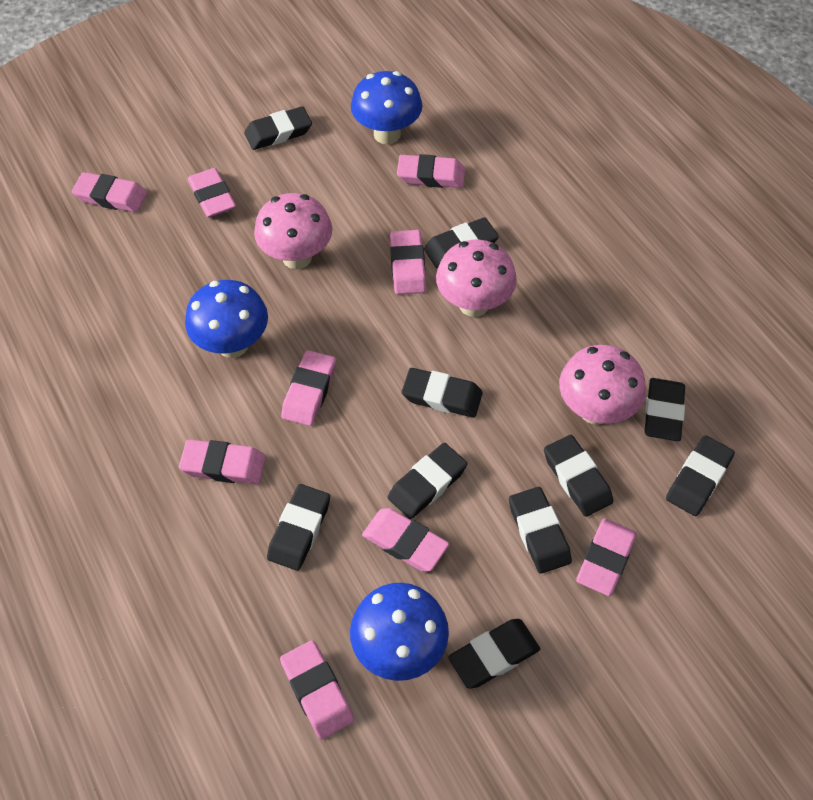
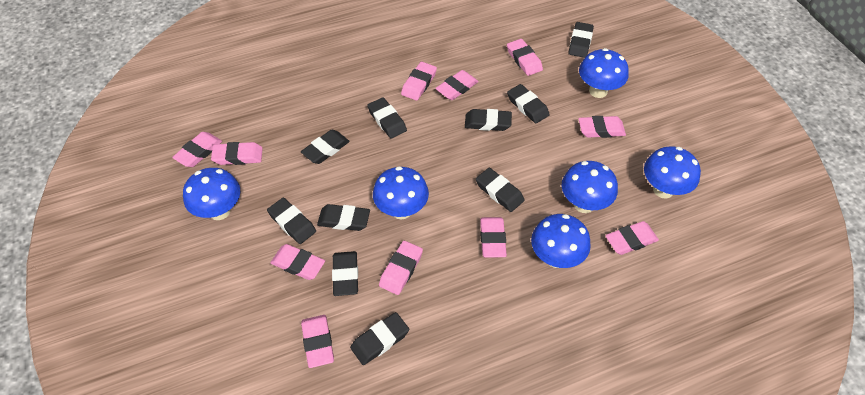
blue mushroom: [185,280,268,358] [350,583,449,681] [351,71,422,144] = 3 -> [183,168,240,220] [373,166,429,220] [531,214,591,268] [562,161,618,213] [579,48,628,98] [644,146,701,198] = 6
pink eraser: [72,172,147,212] [179,439,266,484] [188,168,236,217] [280,640,354,740] [281,350,336,426] [362,508,449,571] [390,230,426,295] [397,154,465,188] [576,518,637,596] = 9 -> [172,132,222,167] [211,142,263,165] [270,244,325,280] [301,315,334,368] [379,241,423,295] [401,62,437,101] [435,70,479,100] [480,217,507,258] [507,39,543,76] [579,116,626,138] [605,221,659,255] = 11
pink mushroom: [254,193,332,269] [436,240,517,317] [559,345,646,425] = 3 -> none = 0

